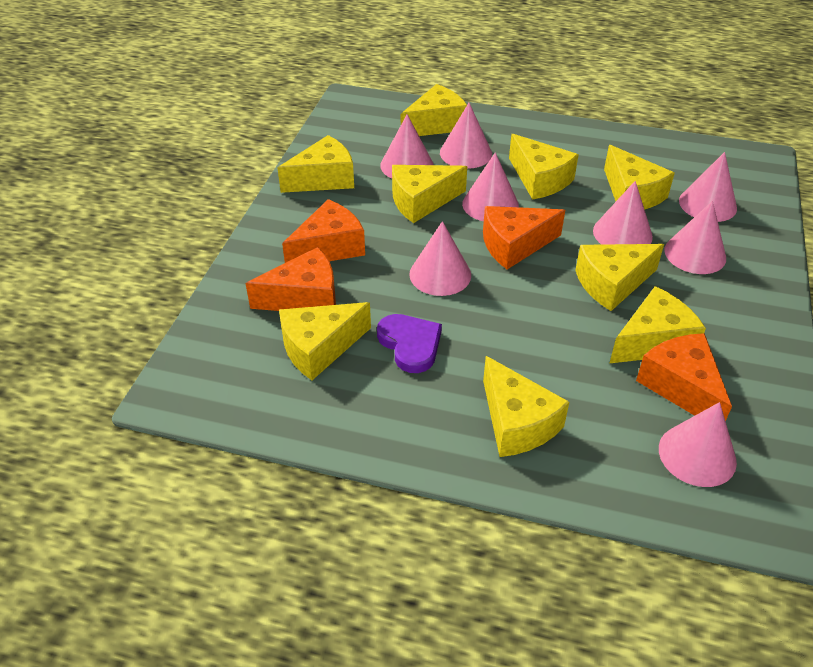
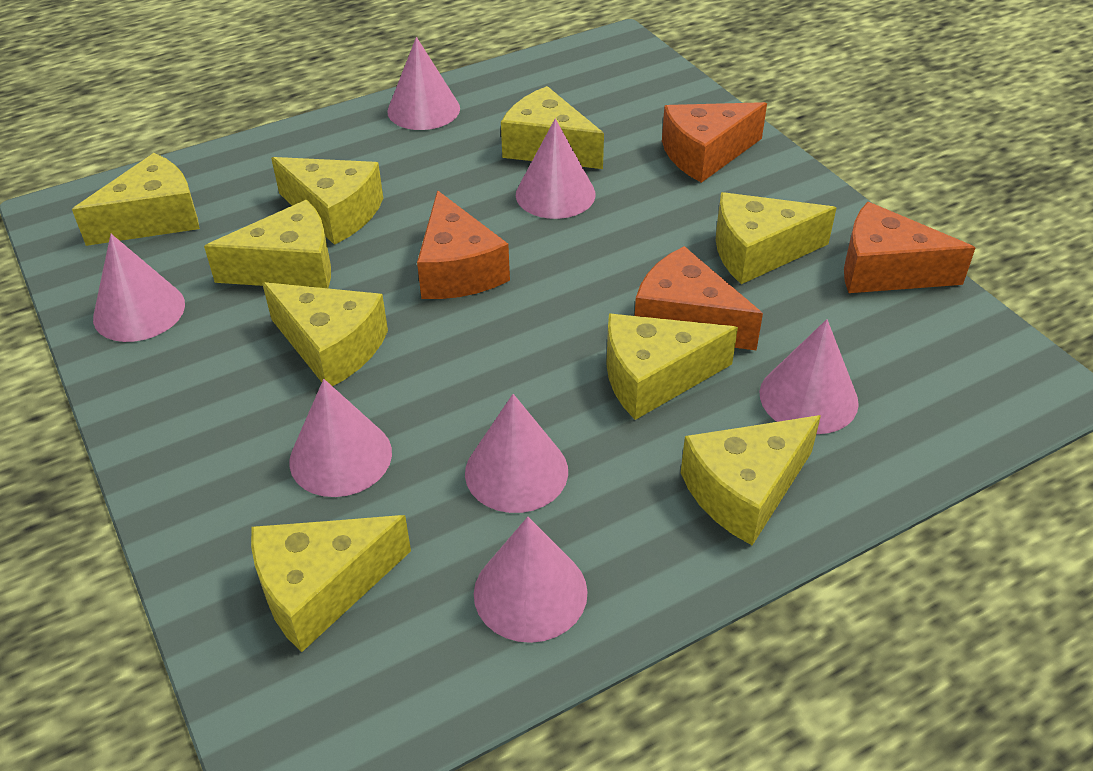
pink cone: [380,114,434,178] [409,221,471,296] [440,103,492,169] [462,152,519,221] [593,181,653,245] [659,402,737,487] [664,201,726,274] [679,152,737,222] = 8 -> [93,234,185,342] [289,379,392,497] [387,37,460,130] [465,394,568,513] [474,517,588,643] [516,119,595,219] [760,319,859,434] = 7
purple heart: [377,314,442,373] = 1 -> none = 0

